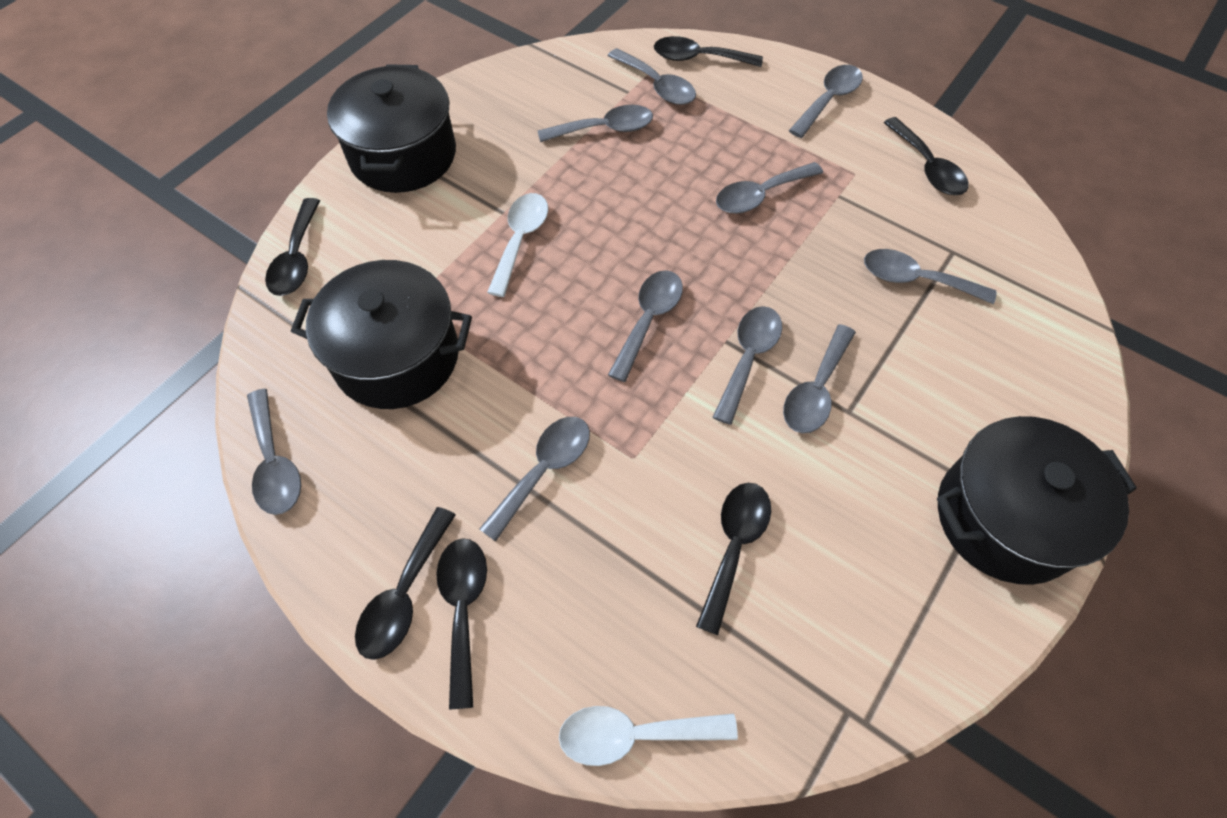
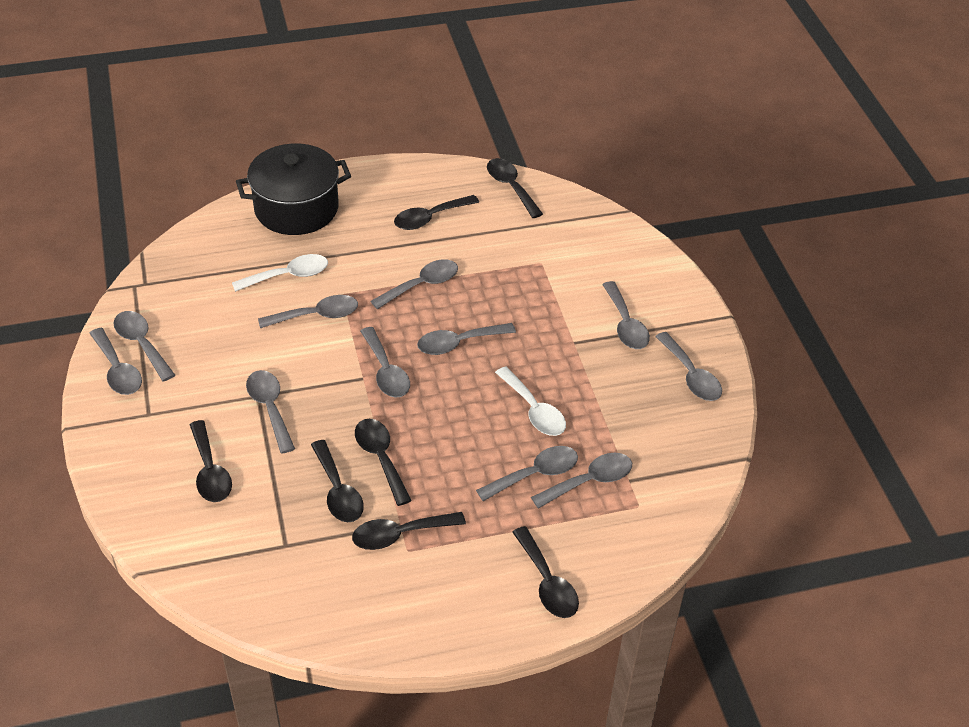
black pot: [291,260,472,409] [327,64,456,193] [937,416,1137,585] = 3 -> [236,144,351,235] = 1
black spoon: [265,198,320,296] [355,507,456,660] [436,538,487,710] [654,36,763,67] [696,483,771,635] [884,117,968,195] = 6 -> [190,420,232,502] [311,440,364,522] [352,512,466,550] [355,419,412,506] [394,195,479,230] [487,158,543,218] [512,526,579,618] = 7
grey spoon: [247,389,301,515] [479,417,590,542] [538,105,653,142] [608,48,696,105] [608,270,683,382] [712,306,782,425] [716,162,823,214] [783,324,856,433] [789,65,863,138] [864,249,997,304] = 10 -> [89,328,142,395] [114,311,175,382] [246,370,295,454] [258,295,358,328] [360,327,410,398] [371,259,458,309] [417,323,516,355] [476,446,578,501] [531,453,632,509] [602,281,650,349] [655,332,722,401] = 11

